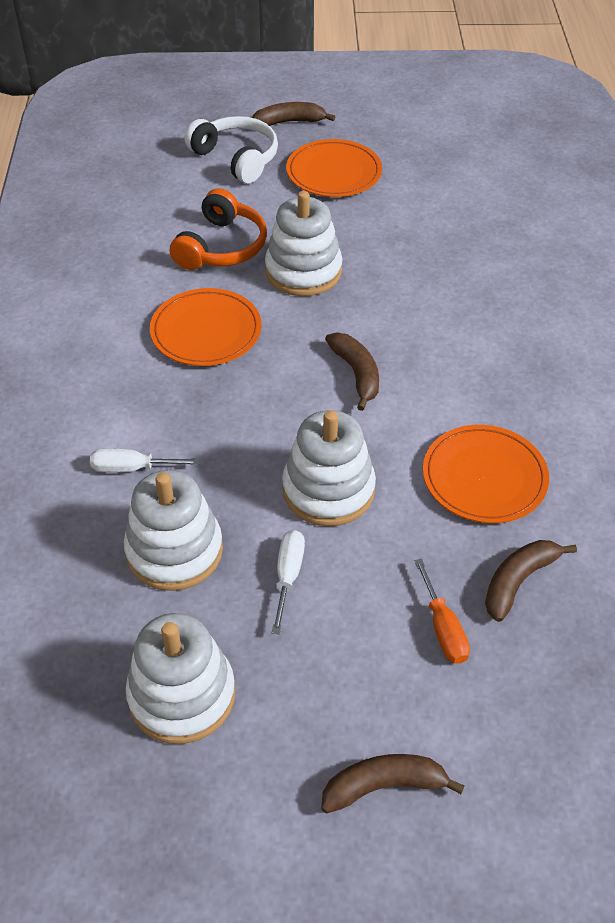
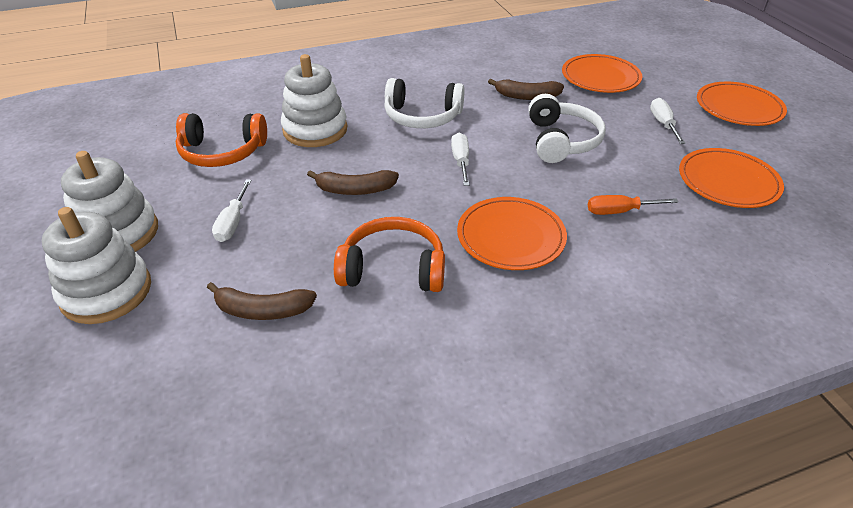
brown banana: [252,102,335,126] [321,754,464,813] [325,333,379,411] [485,540,577,622] = 4 -> [207,282,317,320] [307,170,399,195] [488,79,564,100] = 3
orange headphones: [170,188,267,270] = 1 -> [175,113,267,167] [334,217,445,292] = 2
orange plate: [150,288,262,366] [286,139,382,197] [423,425,549,523] = 3 -> [457,197,567,270] [562,54,642,93] [679,148,784,208] [697,82,787,126] = 4
white headphones: [185,116,278,184] = 1 -> [384,78,465,128] [528,94,606,163] = 2
white screwdriver: [90,448,200,473] [272,530,305,634] = 2 -> [212,179,252,242] [451,133,469,186] [650,98,686,144] = 3
white stacking toy: [124,470,223,591] [126,613,235,744] [265,191,342,296] [282,410,376,526] = 4 -> [42,207,151,324] [61,151,158,252] [281,54,347,147] = 3

